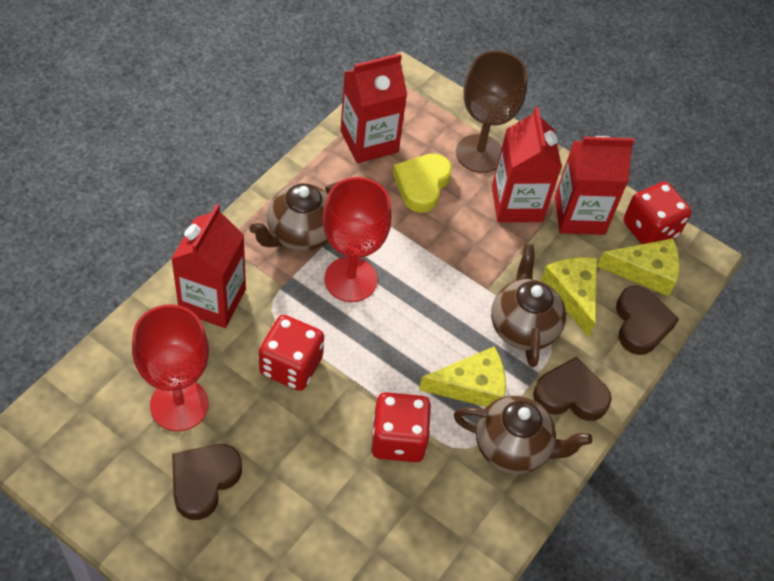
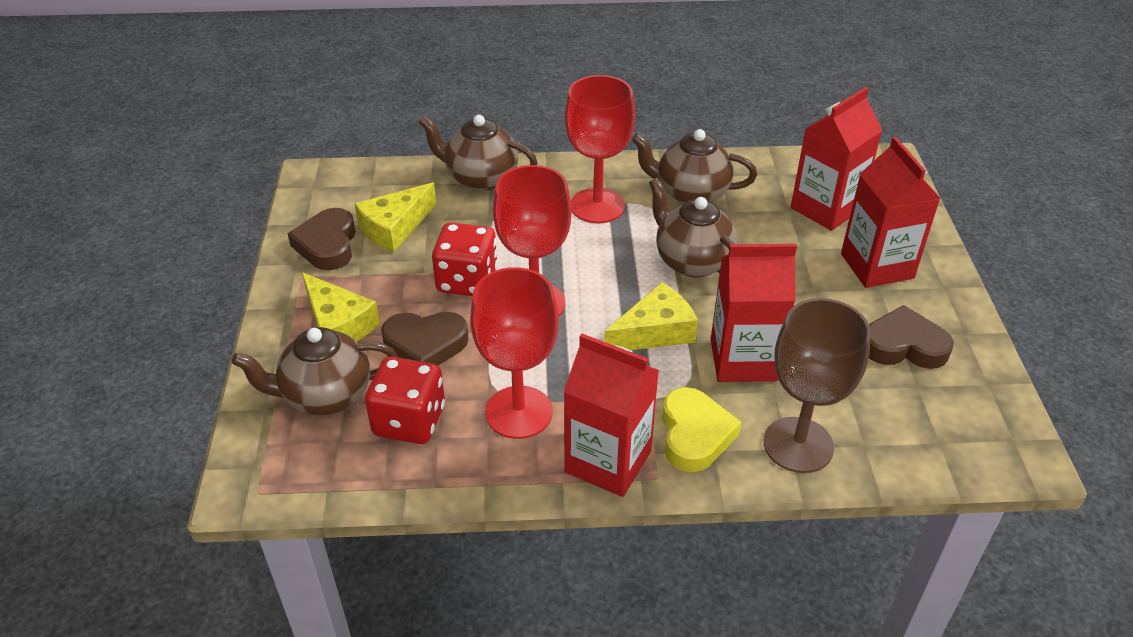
brown teapot: [249,182,338,251] [454,395,592,474] [491,244,566,367] = 3 -> [232,327,397,415] [419,115,538,191] [632,129,757,204] [649,178,737,278] = 4
red dice: [259,315,324,391] [371,392,431,462] [623,182,692,244] = 3 -> [365,356,445,444] [432,223,498,296] = 2
red goblet: [132,304,209,431] [323,177,392,302] = 2 -> [470,267,559,439] [493,165,572,317] [565,75,635,223] = 3

